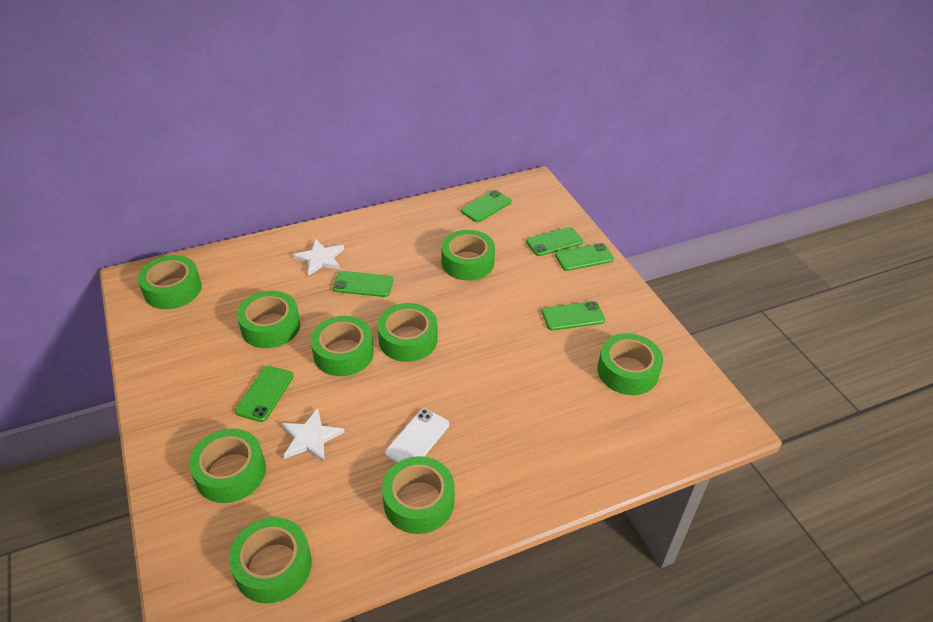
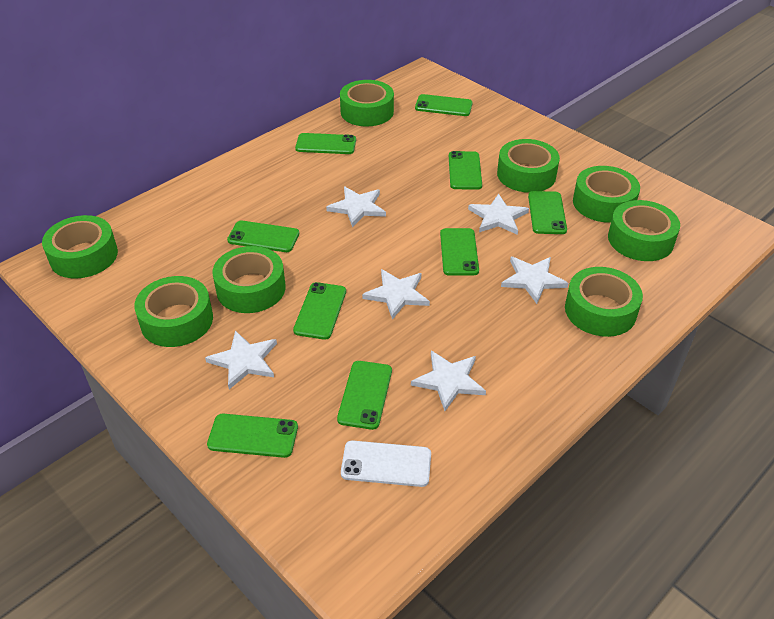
green phone: [235,366,294,422] [333,271,393,297] [461,190,512,222] [526,227,583,256] [542,301,605,331] [555,243,614,271] = 6 -> [207,414,298,458] [227,220,299,252] [293,282,346,340] [295,133,356,154] [337,361,392,430] [415,94,473,116] [440,228,479,276] [449,151,482,190] [528,191,567,234] = 9
green tape: [138,255,202,309] [189,429,266,503] [229,517,312,604] [237,291,300,348] [311,316,374,376] [377,303,438,362] [382,456,455,534] [441,230,495,280] [598,333,663,395] = 9 -> [42,215,118,278] [134,276,213,347] [212,246,286,313] [340,80,394,127] [497,139,560,193] [565,267,643,337] [573,166,640,223] [608,200,680,261] = 8
white star: [281,408,345,462] [293,239,344,276] = 2 -> [205,331,277,389] [326,187,386,227] [362,269,430,320] [411,351,486,411] [468,194,529,235] [501,257,568,304] = 6

